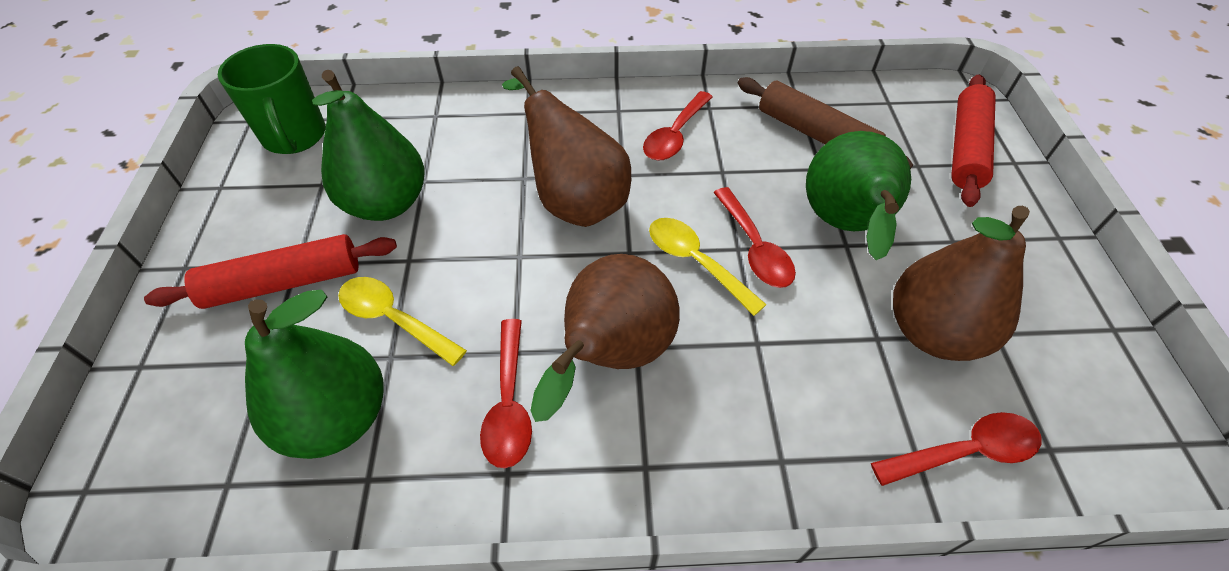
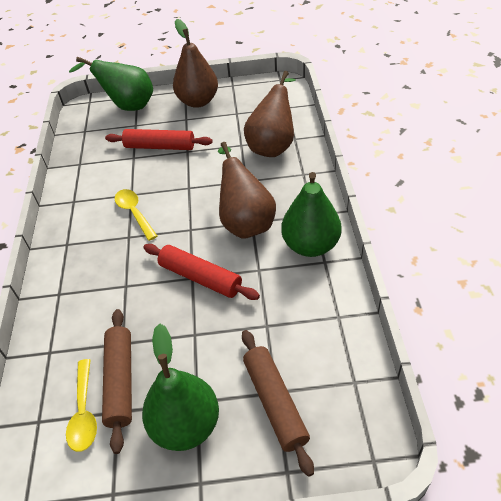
brown rolling pin: [738,77,913,169] = 1 -> [102,309,132,454] [242,330,314,477] = 2
green mug: [218,44,326,154] = 1 -> none = 0
red spoon: [480,319,532,468] [643,91,713,160] [713,187,796,288] [871,412,1041,486] = 4 -> none = 0

